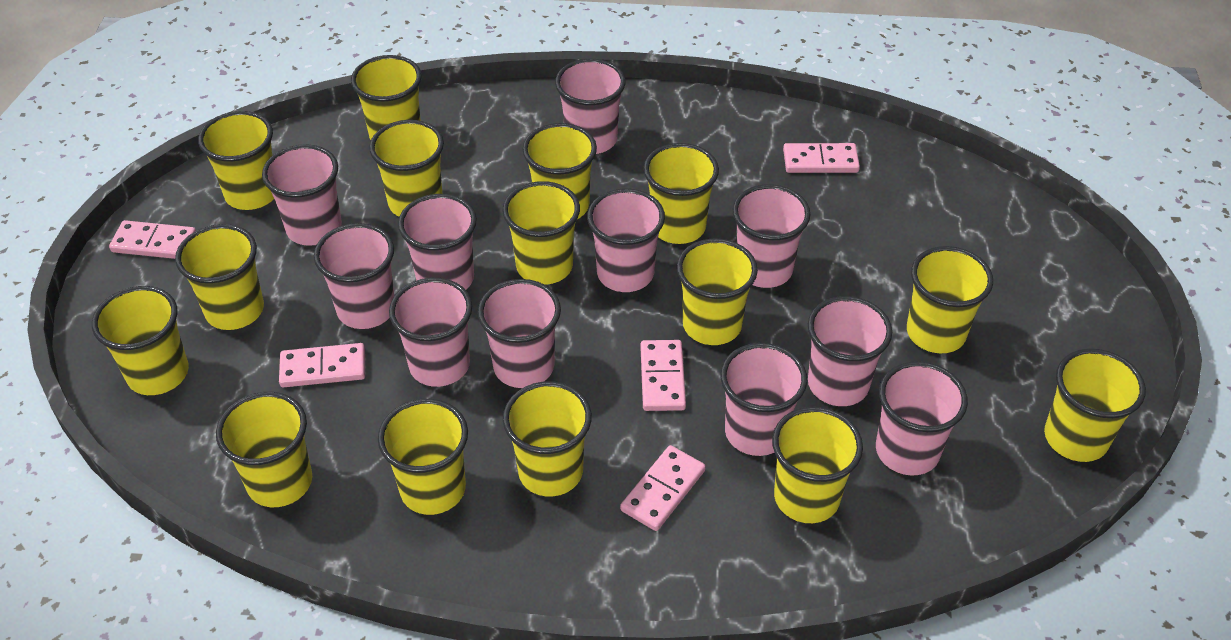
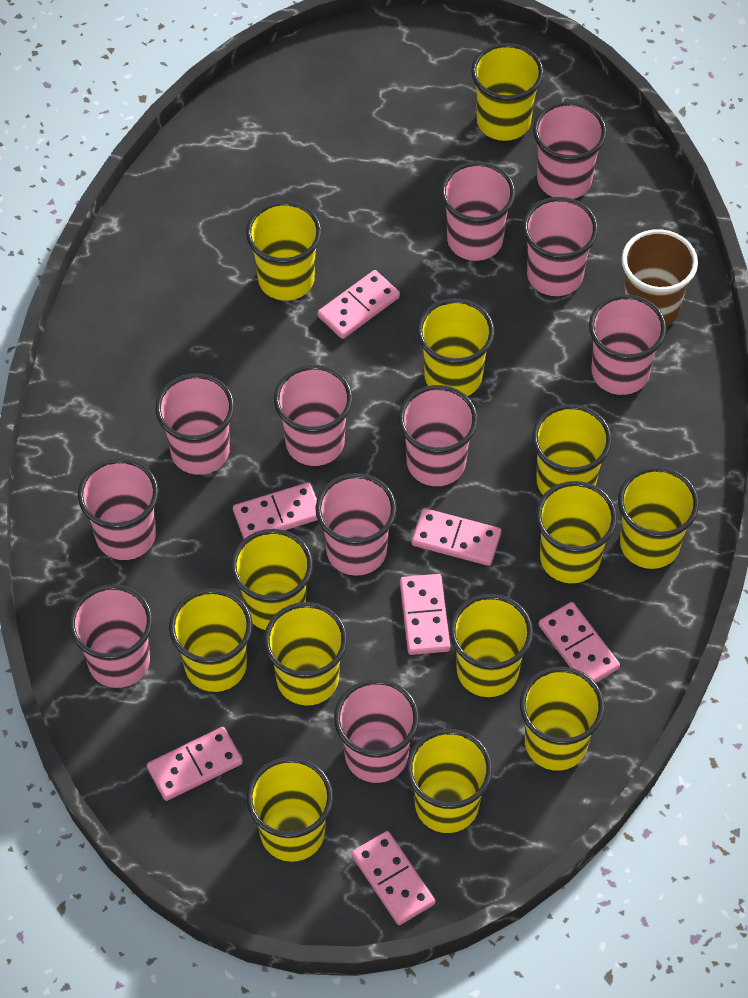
brown cup: none = 0 -> [622,229,698,326] = 1
pink domino: [109,220,196,259] [279,343,365,388] [620,445,706,531] [640,340,686,411] [783,143,860,173] = 5 -> [147,727,243,801] [233,482,318,539] [318,270,400,339] [352,831,435,925] [400,574,450,655] [412,508,501,566] [539,602,620,683] = 7
yellow cup: [92,286,189,395] [175,224,264,330] [198,111,274,210] [216,392,312,507] [351,55,422,140] [369,120,444,217] [378,399,468,515] [502,181,580,285] [503,381,592,497] [522,123,597,219] [644,143,719,244] [677,239,758,345] [772,407,863,523] [907,246,993,353] [1044,349,1146,462] = 15 -> [169,589,252,692] [231,529,313,630] [246,201,322,301] [246,757,333,862] [264,602,347,706] [406,729,492,833] [417,299,495,396] [450,594,533,697] [471,43,544,141] [520,667,605,771] [532,404,612,495] [536,481,617,583] [618,467,699,569] = 13

